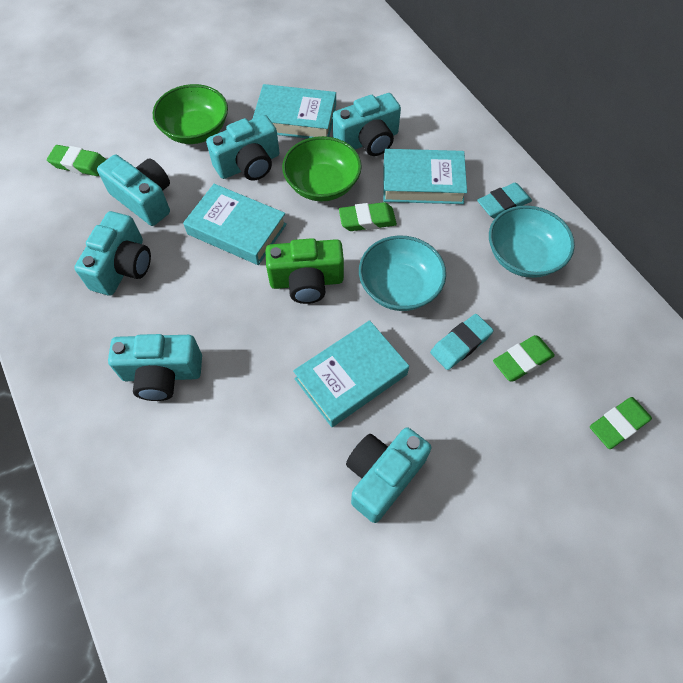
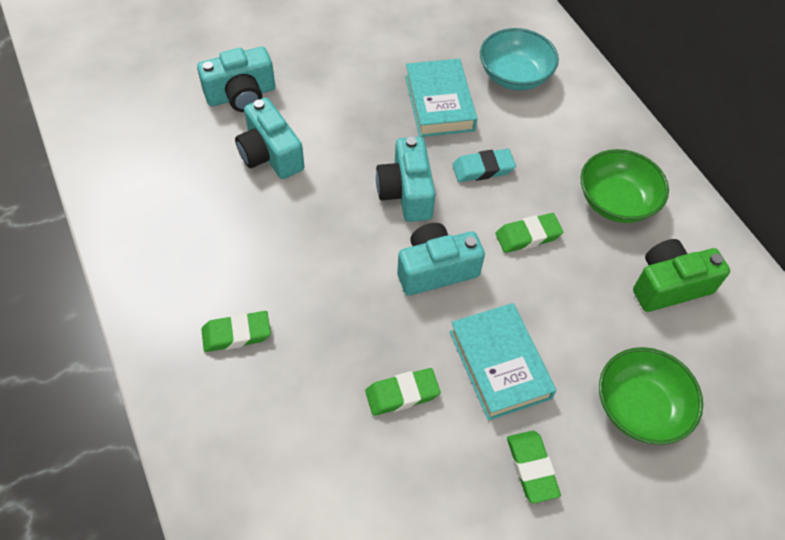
turquoise book: [183,184,287,265] [253,84,336,139] [293,320,409,427] [383,149,467,204] = 4 -> [405,59,477,137] [449,303,556,421] = 2
turquoise bowl: [359,235,446,311] [489,205,575,278] = 2 -> [480,28,559,90] = 1
turquoise camera: [74,211,151,296] [97,155,170,226] [108,334,202,401] [206,115,280,181] [333,93,401,156] [346,427,432,523] = 6 -> [197,47,275,112] [235,98,305,179] [376,137,436,222] [397,223,485,296] = 4
turquoise eraser: [430,314,494,370] [477,183,532,219] = 2 -> [452,149,516,182] = 1

